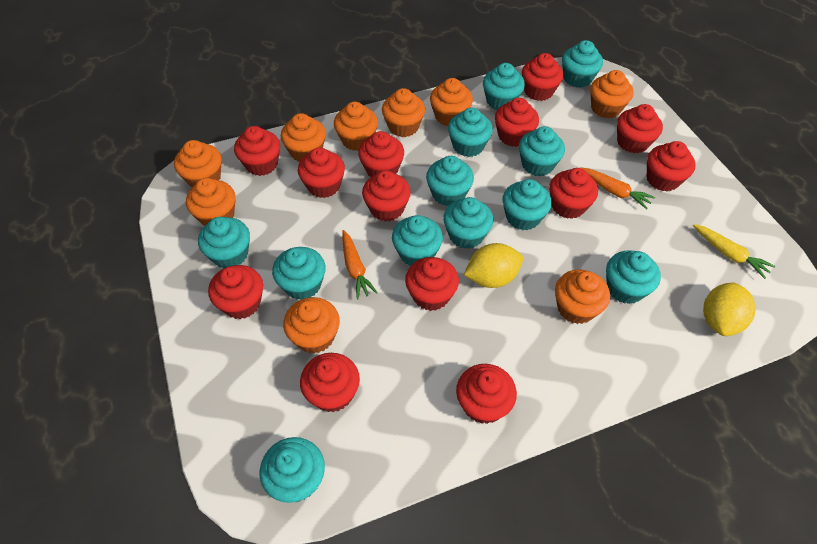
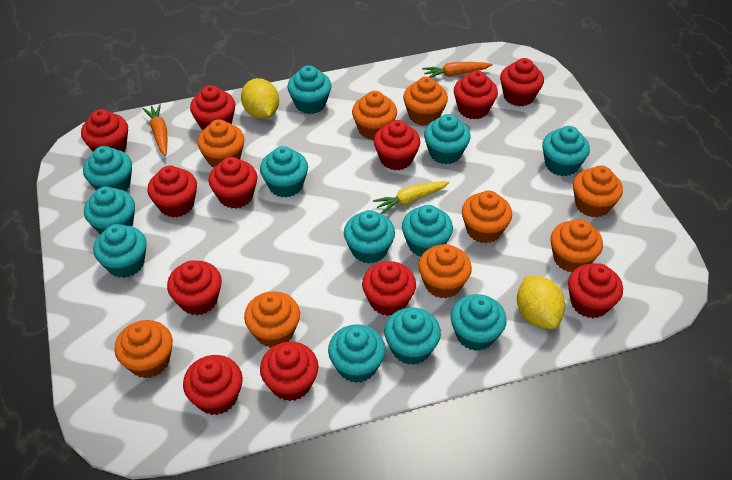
red cupcake: [208,265,263,319] [234,126,280,176] [298,147,345,198] [300,353,360,412] [358,131,404,177] [362,170,411,222] [405,257,459,311] [456,364,517,424] [495,98,539,147] [522,53,563,101] [549,168,598,219] [617,104,663,153] [647,141,696,191] = 13 -> [81,109,128,152] [147,166,197,217] [167,261,222,315] [183,355,243,415] [190,85,235,130] [209,157,258,209] [260,342,319,401] [362,261,416,316] [374,120,420,170] [454,71,498,120] [500,58,544,106] [568,264,623,318] = 12

